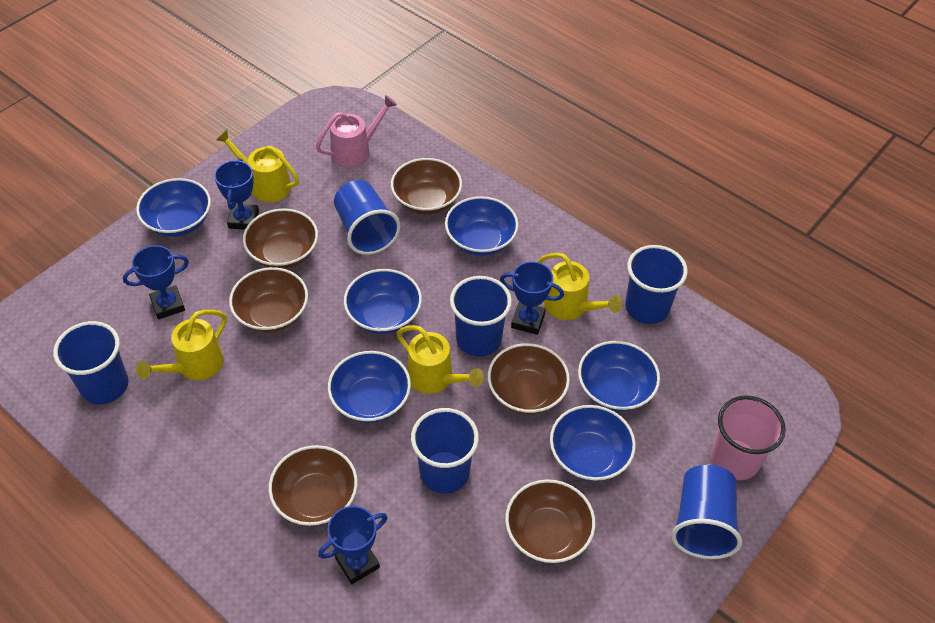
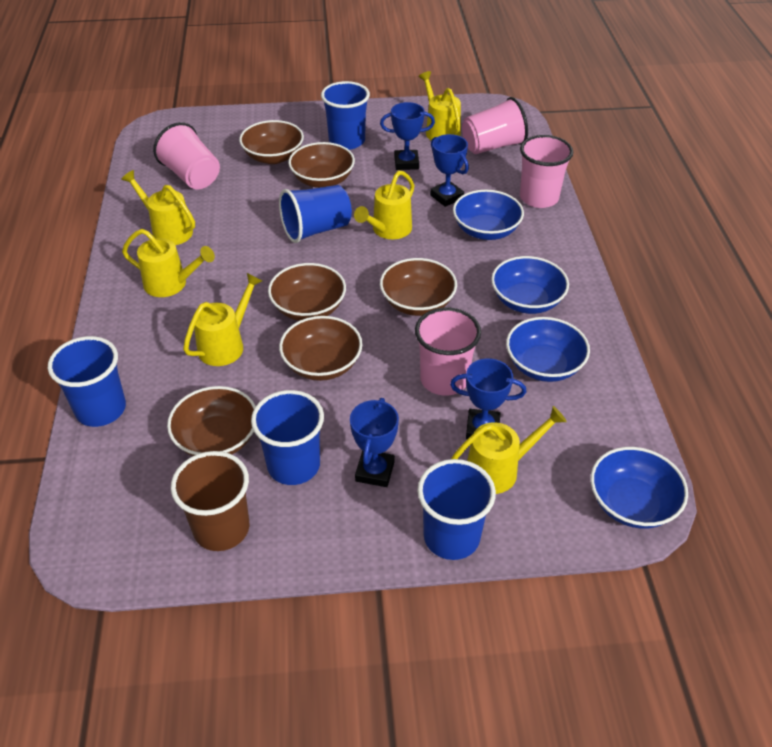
blue bowl: [136,178,211,237] [328,351,411,423] [344,269,422,334] [445,196,519,256] [550,405,636,481] [578,341,660,412] = 6 -> [453,190,524,240] [491,256,569,314] [506,317,590,382] [591,447,688,529] = 4
blue cup: [53,321,129,404] [334,180,401,255] [411,408,479,494] [450,276,512,357] [625,245,688,324] [671,464,742,559] = 6 -> [48,336,126,427] [251,390,324,485] [279,185,352,243] [321,81,370,150] [417,459,496,560] = 5
brown cup: none = 0 -> [171,451,249,551] = 1
pink cup: [711,395,786,480] = 1 -> [153,122,220,189] [415,308,481,396] [462,97,528,154] [520,135,573,208] = 4
pink watering can: [316,95,397,168] = 1 -> none = 0
yellow watering can: [136,310,227,380] [216,130,299,202] [397,325,484,394] [538,253,622,320] = 4 -> [121,170,195,245] [122,229,215,297] [183,273,262,366] [354,170,415,239] [418,71,461,140] [451,406,567,494] = 6

